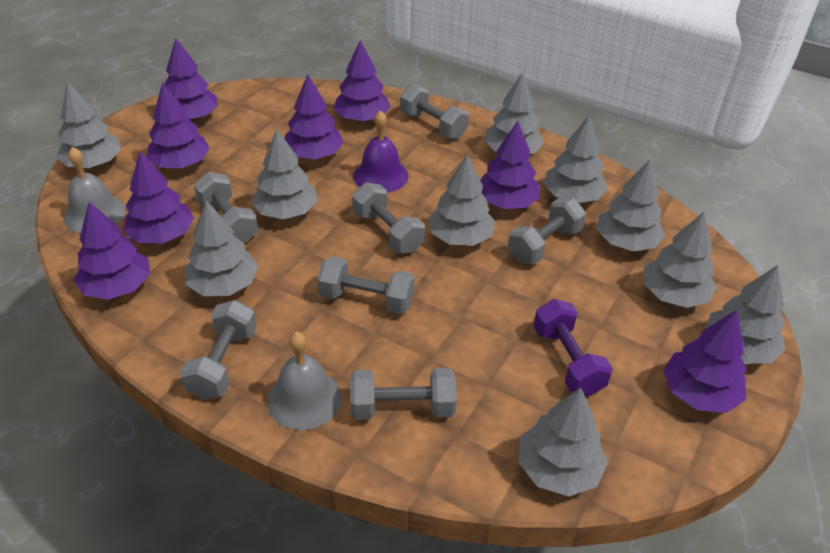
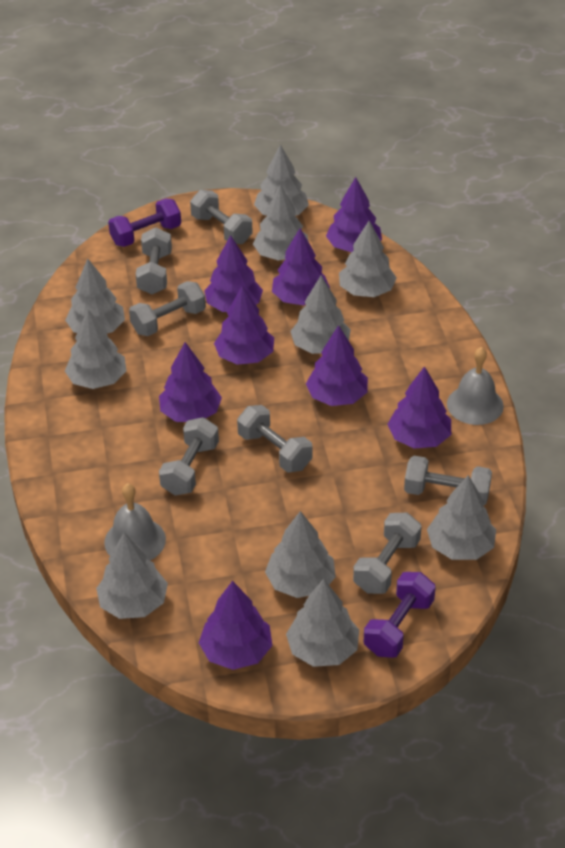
purple bell: [353,110,409,193] = 1 -> none = 0
purple dumbbell: [533,299,613,396] = 1 -> [108,198,181,247] [364,572,436,658] = 2

